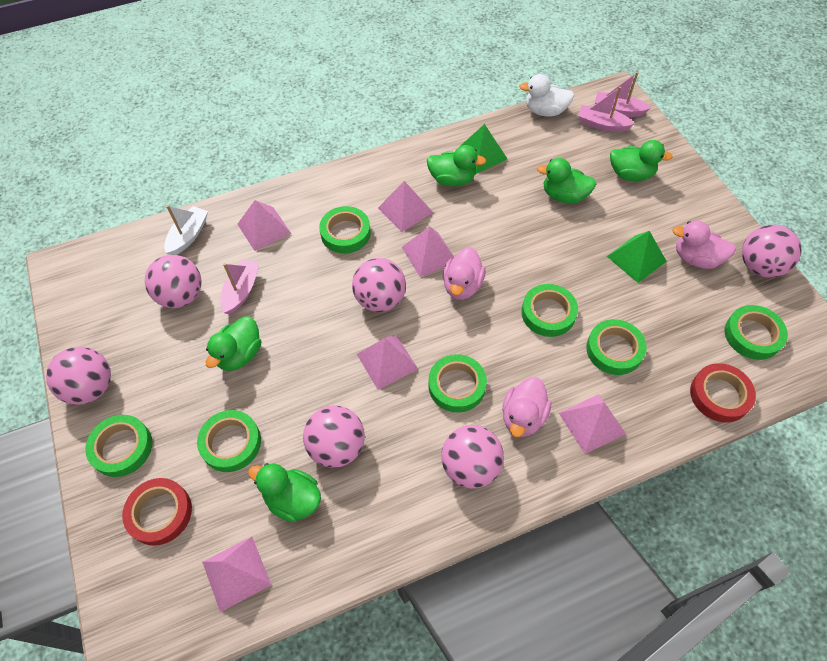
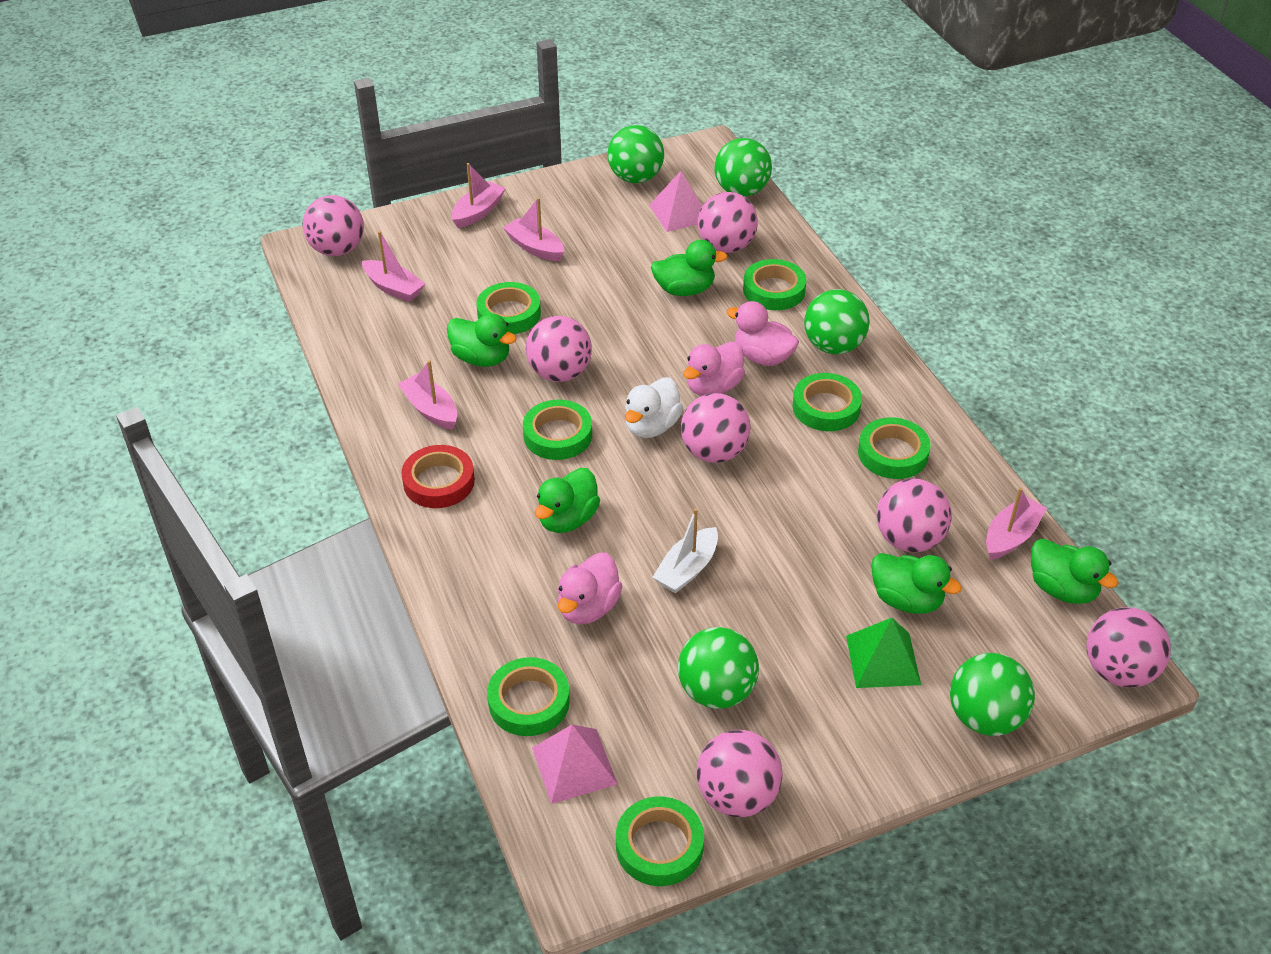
green ball: none = 0 -> [607,125,664,183] [678,627,759,709] [714,138,772,197] [804,289,870,354] [950,653,1035,736] = 5
green pyramid: [459,124,507,174] [607,231,667,283] = 2 -> [846,618,921,688] = 1
pink ball: [46,347,111,405] [145,255,201,308] [303,405,365,468] [352,258,406,312] [441,425,504,489] [742,225,802,278] = 6 -> [302,195,364,256] [526,316,592,382] [681,393,751,463] [696,730,783,817] [698,192,758,253] [877,478,952,552] [1086,607,1171,688] = 7
pink boat: [220,259,260,315] [578,87,635,132] [595,72,651,117] = 3 -> [362,231,426,302] [398,360,457,430] [451,163,506,228] [503,197,564,261] [986,488,1047,560] = 5
pink pyramid: [202,537,271,612] [237,200,291,251] [357,335,418,390] [378,181,433,232] [402,226,454,277] [559,394,626,454] = 6 -> [532,724,618,804] [649,171,702,232] = 2
red tape: [122,478,192,546] [690,363,756,423] = 2 -> [401,445,475,508] = 1

